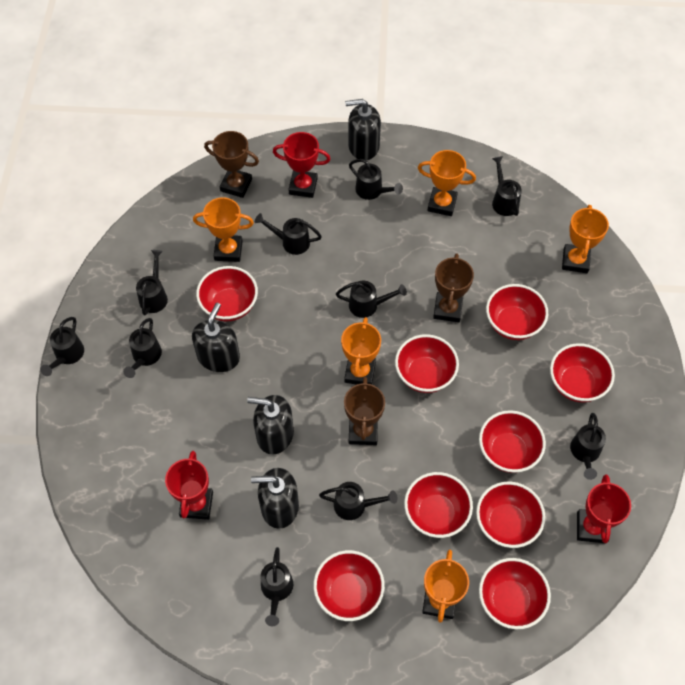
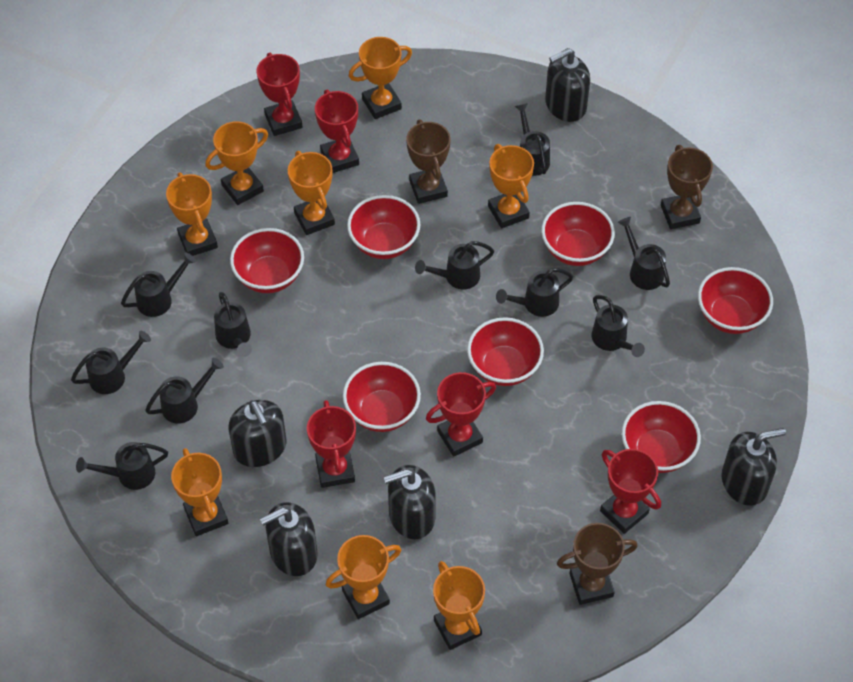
black soap dispenser: [192,303,240,372] [247,395,294,454] [251,468,299,529] [345,99,381,160] = 4 -> [228,400,287,467] [260,502,317,576] [384,465,436,539] [545,48,590,122] [721,428,786,506] = 5
orange trophy: [193,197,254,262] [341,317,381,385] [418,150,476,216] [422,550,469,623] [562,205,609,273] = 5 -> [166,173,218,256] [171,448,228,536] [205,121,268,205] [288,151,335,235] [326,535,401,619] [349,37,412,119] [433,561,485,650] [488,144,534,228] = 8
red bowl: [196,266,258,321] [313,550,385,621] [395,334,459,393] [404,472,473,538] [476,482,546,548] [479,410,546,473] [479,558,551,629] [486,284,548,340] [550,343,615,402] = 9 -> [230,228,304,293] [343,362,421,432] [347,195,420,259] [467,317,544,386] [541,202,615,266] [622,401,701,473] [698,267,773,334] = 7
red trophy: [165,451,213,520] [273,132,330,198] [577,474,631,543] = 3 -> [257,53,302,136] [307,400,356,488] [315,90,359,173] [426,372,496,457] [600,449,661,534] = 5

